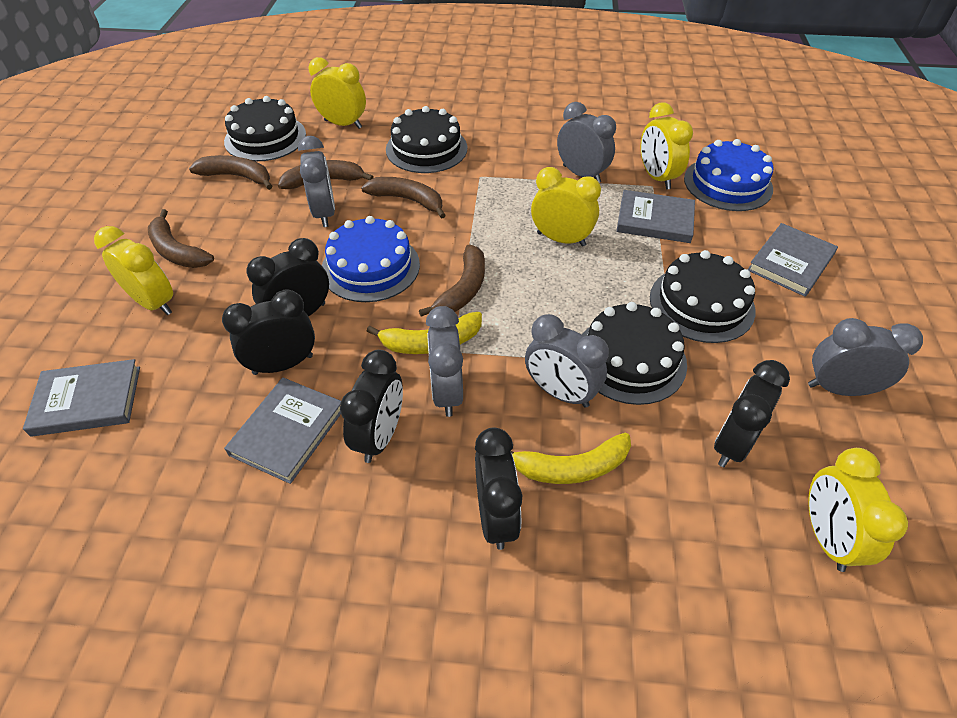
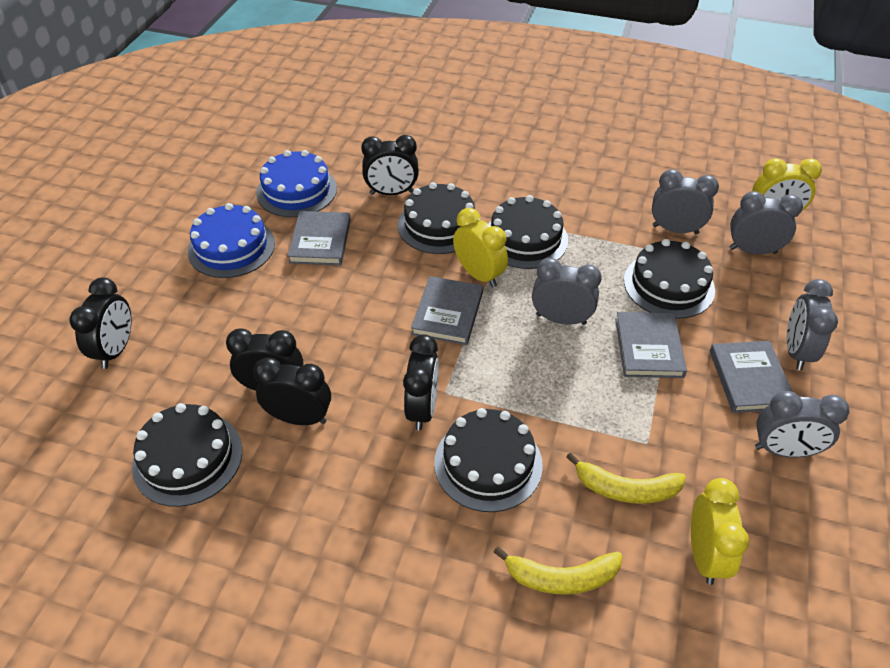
black cake: [224,96,306,161] [386,106,467,173] [582,302,687,405] [650,250,756,343] = 4 -> [132,403,242,507] [398,182,480,254] [434,408,543,512] [488,195,568,269] [624,239,715,319] = 5
brown banana: [148,209,214,268] [189,155,272,190] [278,160,374,189] [361,177,446,219] [419,244,485,316] = 5 -> none = 0
yellow clock: [94,226,173,315] [309,57,366,129] [531,167,601,247] [641,103,693,190] [808,448,908,572] = 5 -> [453,208,508,287] [691,478,749,585] [752,158,822,210] = 3

